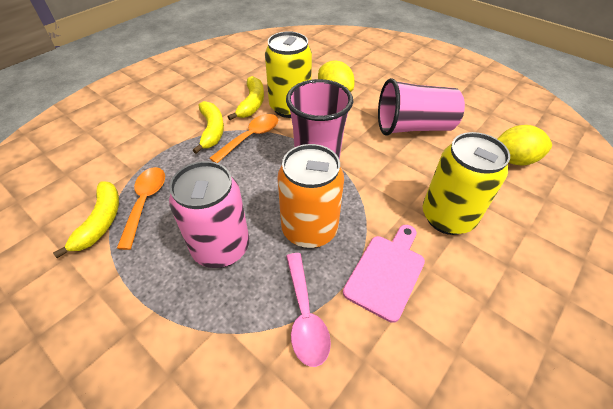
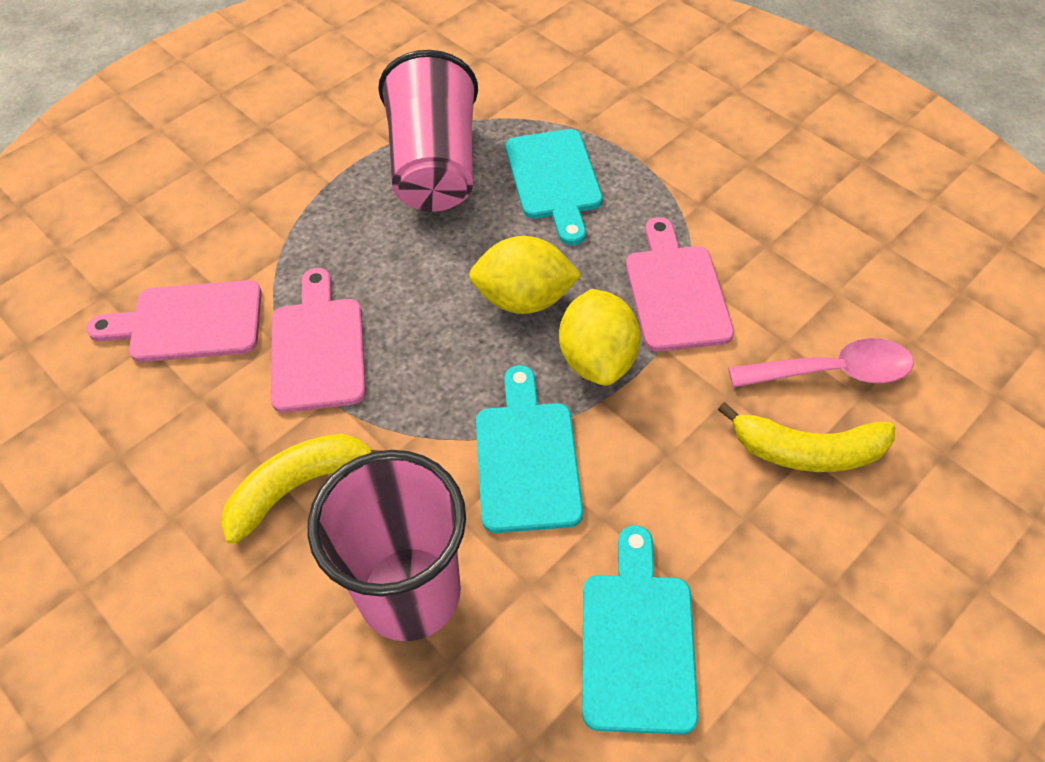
orange can: [277,144,344,249] = 1 -> none = 0
orange spoon: [117,167,165,250] [210,114,278,163] = 2 -> none = 0
pink can: [169,161,249,268] = 1 -> none = 0
pink cutting board: [343,225,425,323] = 1 -> [86,280,262,362] [271,268,366,413] [626,217,734,352] = 3
turquoise cutting board: none = 0 -> [476,365,583,533] [506,129,603,245] [582,525,698,735] = 3
yellow banana: [53,181,119,258] [193,101,224,154] [227,76,264,120] = 3 -> [221,434,380,544] [718,402,895,472] = 2
yellow can: [265,31,312,118] [423,132,510,235] = 2 -> none = 0

